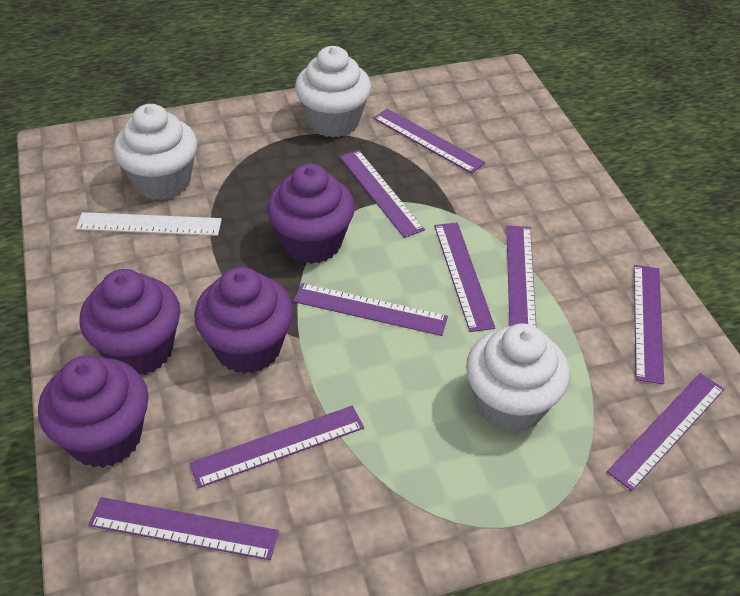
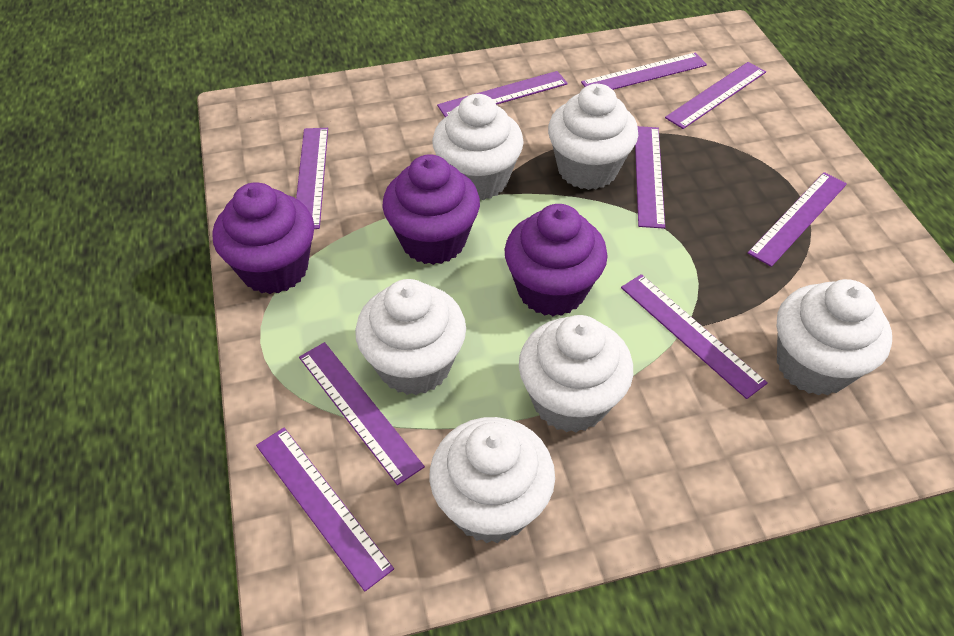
purple cupcake: [38,355,149,468] [80,269,181,375] [194,267,293,374] [267,164,355,264] = 4 -> [213,182,314,294] [382,154,480,265] [504,204,607,316] = 3
white cupcake: [113,104,197,200] [295,46,371,137] [466,323,570,433] = 3 -> [355,279,466,395] [430,417,555,543] [432,94,524,200] [519,315,633,433] [548,84,638,190] [777,279,892,396] = 6
white ruler: [76,212,222,236] = 1 -> none = 0

